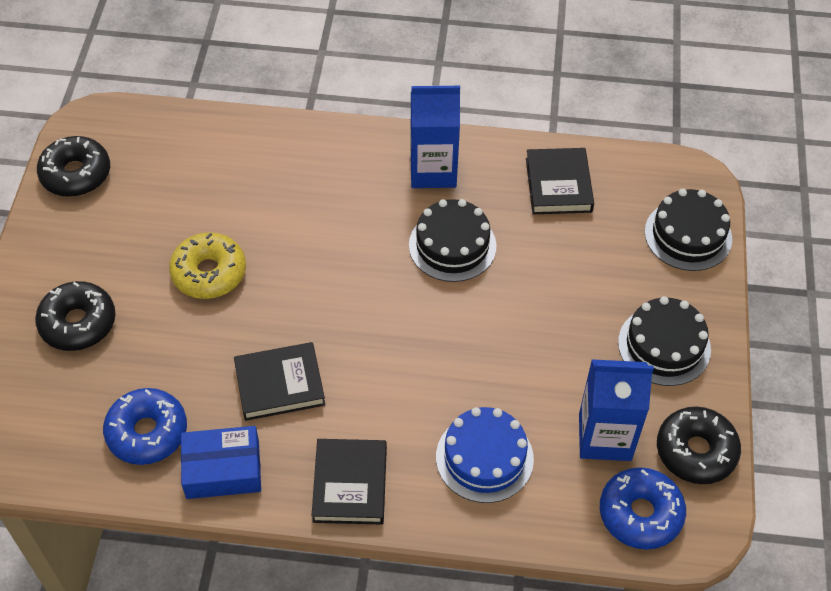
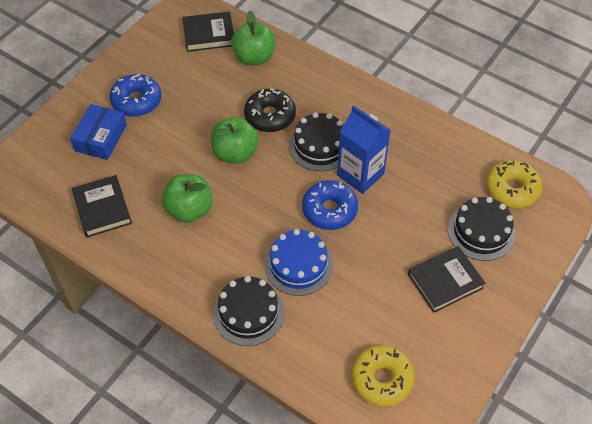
black donut: [35,281,116,351] [37,136,110,197] [657,406,741,484] = 3 -> [244,89,296,132] = 1
blue carton: [410,85,460,188] [579,359,654,461] = 2 -> [337,105,391,194] = 1
green apple: none = 0 -> [162,174,213,223] [211,117,259,164] [231,11,275,65] = 3
yellow donut: [169,232,246,299] = 1 -> [351,345,415,407] [486,160,542,208] = 2

